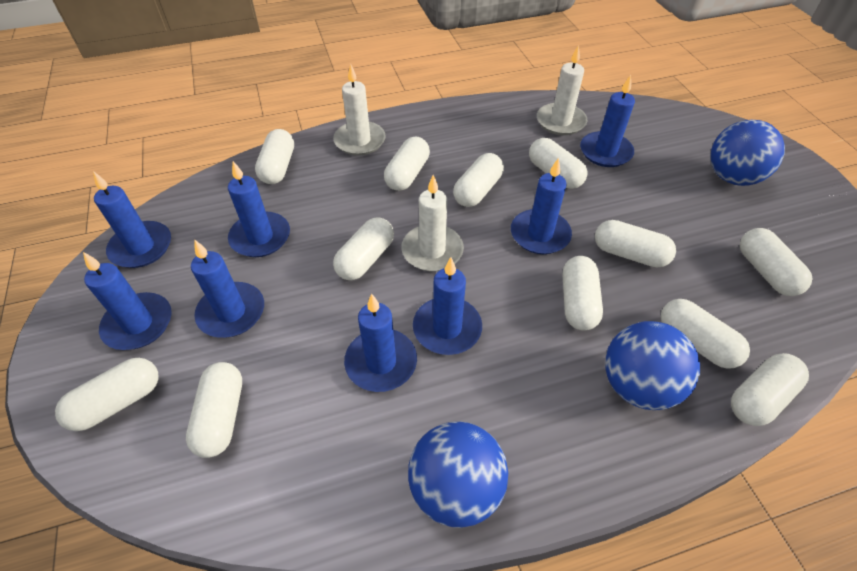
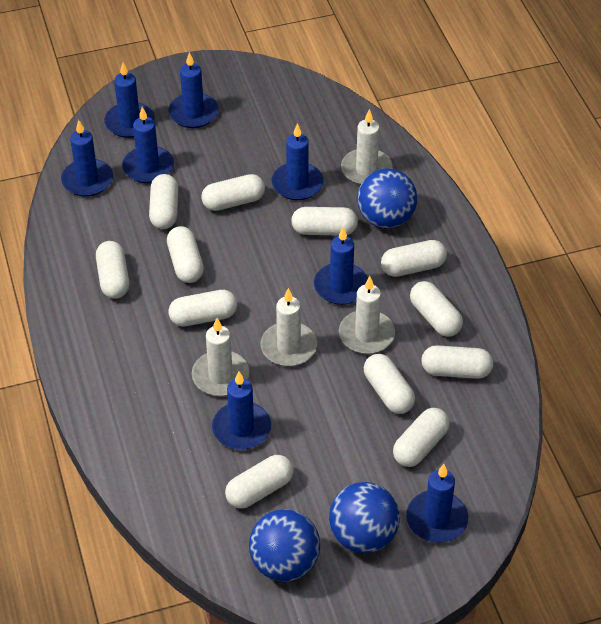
white candle: [333,64,386,156] [401,175,464,271] [537,45,587,135] = 3 -> [192,318,249,396] [260,288,317,366] [339,276,395,354] [341,109,392,185] = 4

